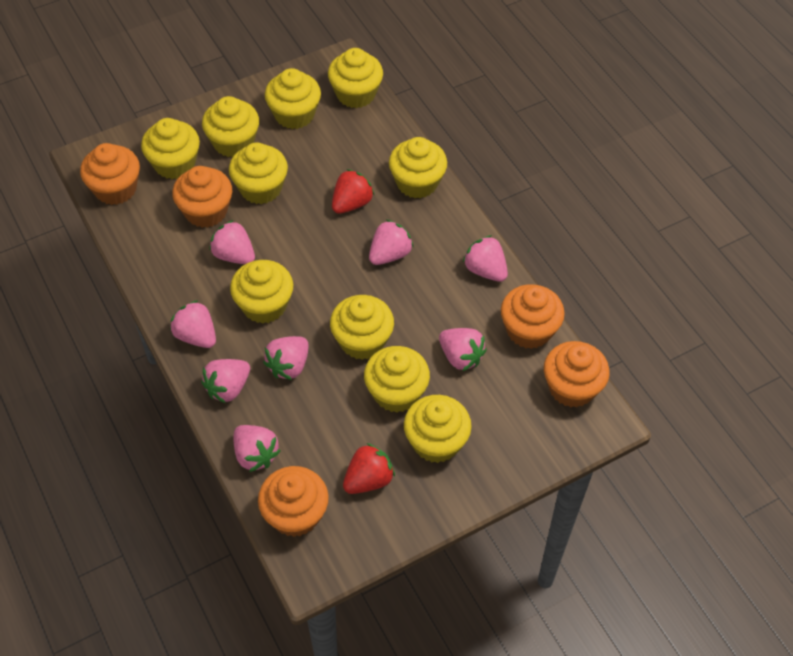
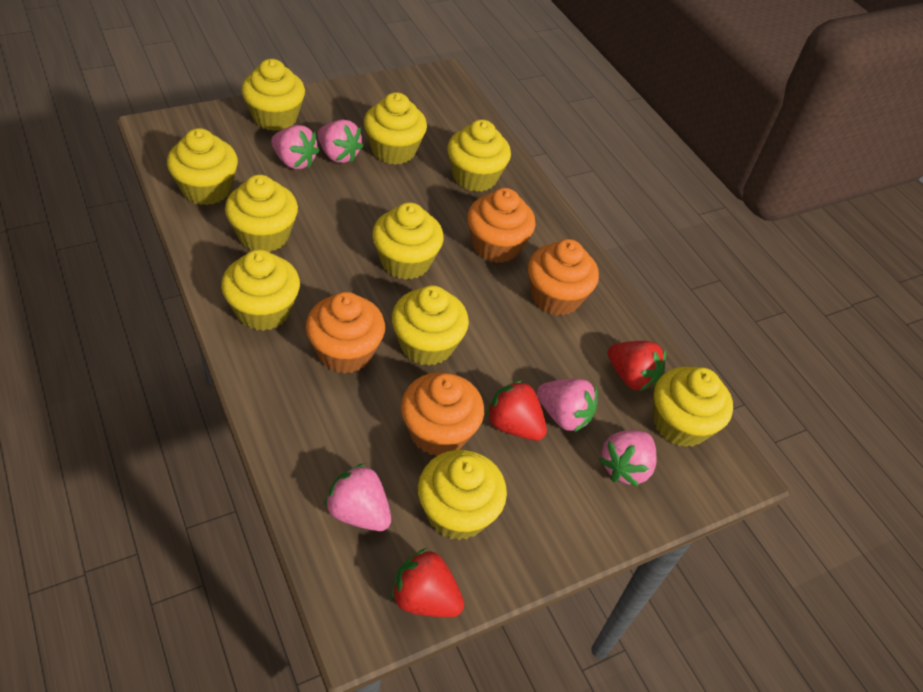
orange cupcake: [80,143,140,205] [172,166,232,228] [258,466,329,537] [501,284,565,349] [544,341,610,408] = 5 -> [306,292,385,373] [401,372,484,456] [467,188,536,263] [528,239,599,315] = 4
pink strawberry: [170,300,216,348] [201,359,250,403] [209,220,255,264] [233,425,281,472] [263,336,309,380] [369,220,414,265] [439,328,487,371] [463,235,508,282] = 8 -> [271,125,320,169] [318,120,364,163] [324,463,391,531] [537,379,598,432] [599,430,656,487] = 5
red strawberry: [332,169,374,214] [343,443,395,494] = 2 -> [391,548,464,617] [486,380,547,441] [608,341,666,391] = 3

